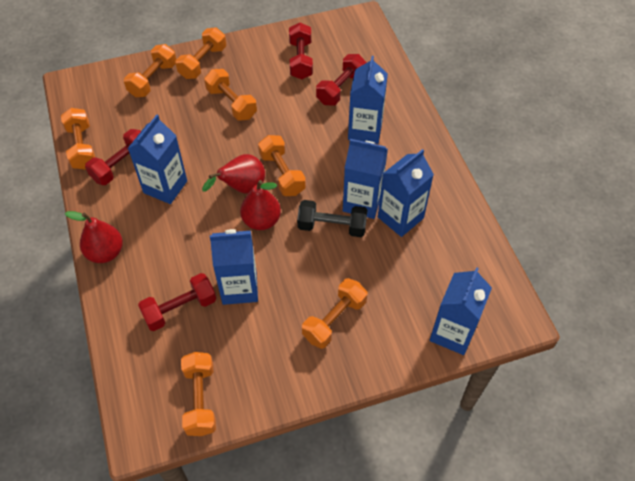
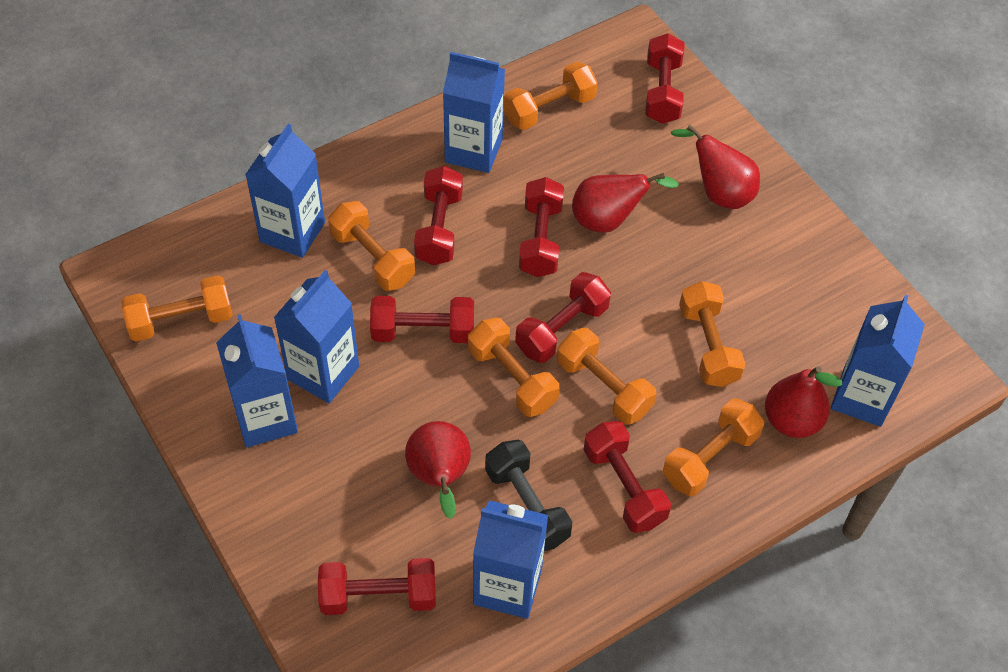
red dumbbell: [85,129,141,185] [138,273,216,331] [289,23,313,80] [316,54,367,106] = 4 -> [318,558,436,615] [370,296,474,343] [414,166,463,265] [515,272,611,363] [519,177,564,277] [584,421,671,533] [645,33,684,124] = 7
red pear: [65,211,123,263] [202,154,265,194] [240,180,281,230] = 3 -> [405,421,471,519] [572,173,679,233] [671,125,760,209] [765,366,842,438] = 4

